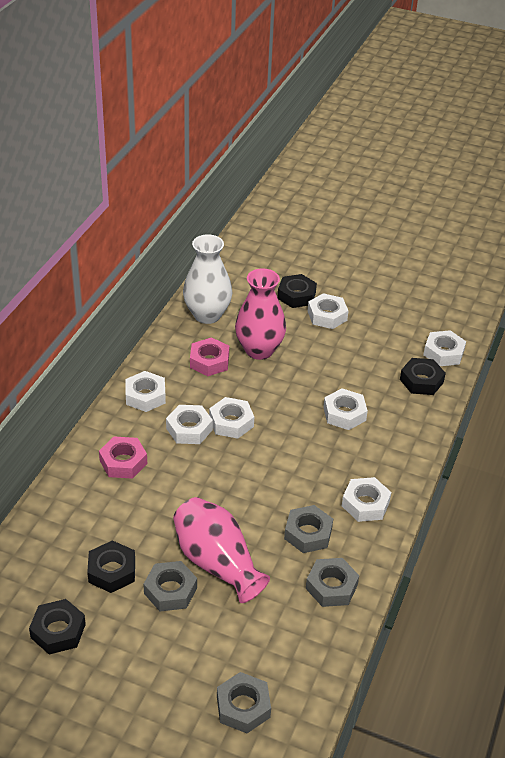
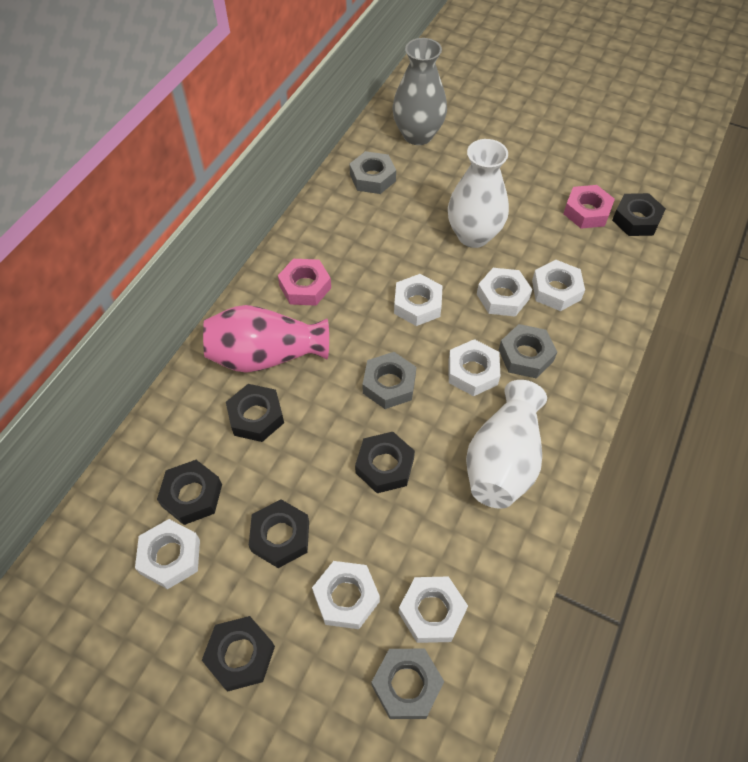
black nut: [29,599,86,655] [87,540,135,593] [277,274,317,308] [400,358,446,395] = 4 -> [157,460,222,525] [202,616,275,691] [226,384,284,442] [249,499,309,568] [355,432,415,493] [612,193,666,236] = 6
grey vase: none = 0 -> [392,38,447,145] = 1
pink vase: [173,497,270,603] [235,268,286,360] = 2 -> [203,305,329,373] = 1
white vase: [183,234,232,324] = 1 -> [448,139,509,248] [466,380,547,509] = 2

